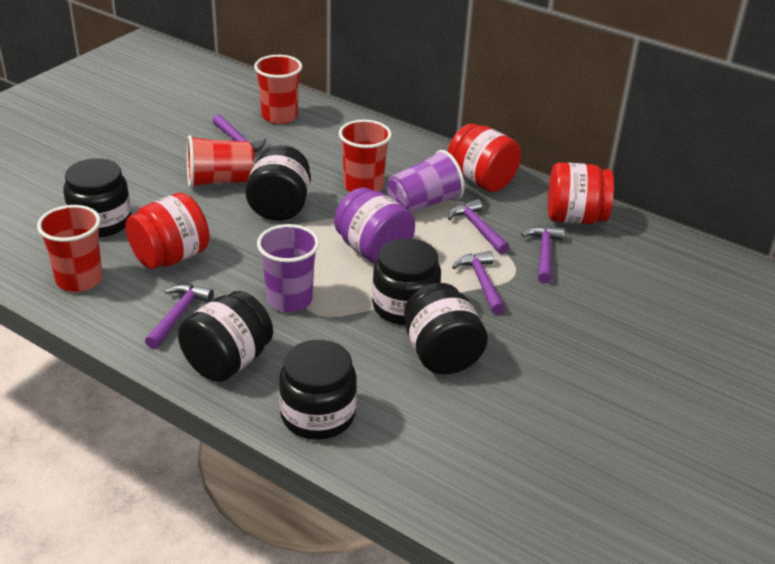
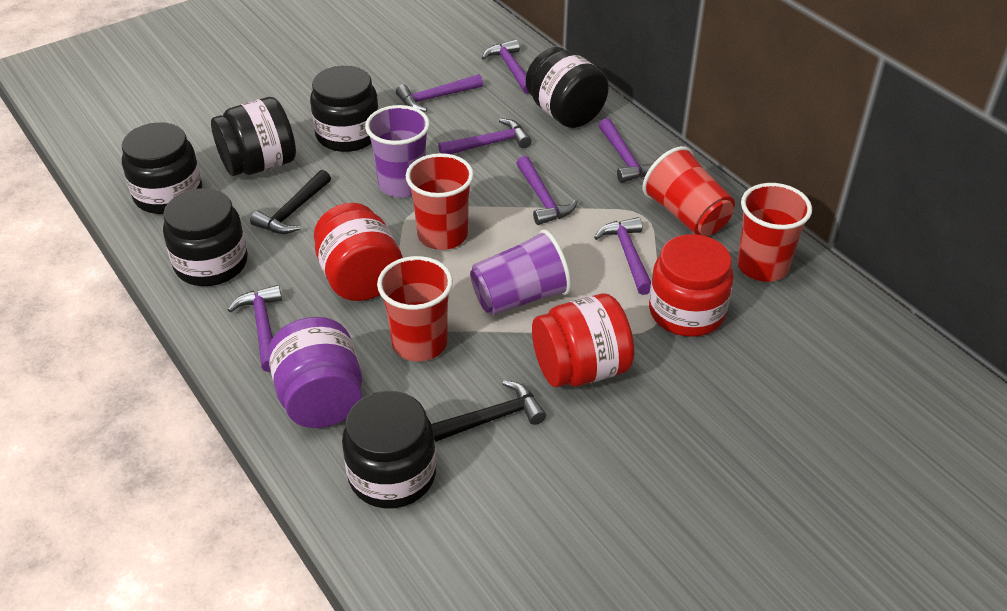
black hammer: none = 0 -> [250,170,331,234] [432,380,546,442] = 2
purple hammer: [145,284,214,349] [213,114,266,153] [448,199,509,254] [452,251,505,314] [521,226,565,283] = 5 -> [228,285,282,372] [396,74,483,112] [438,118,531,154] [482,39,529,94] [516,156,578,225] [594,217,651,295] [599,118,657,183] = 7

